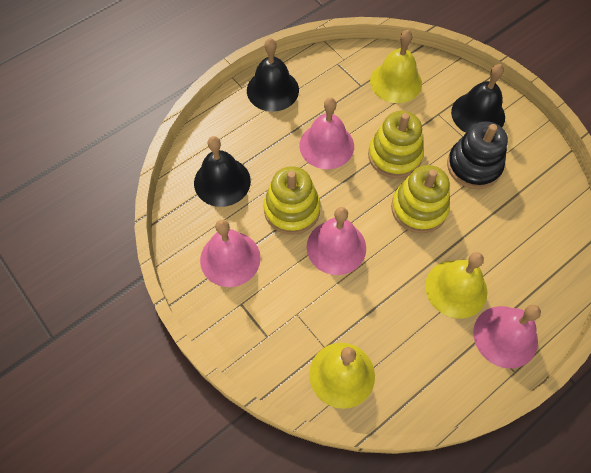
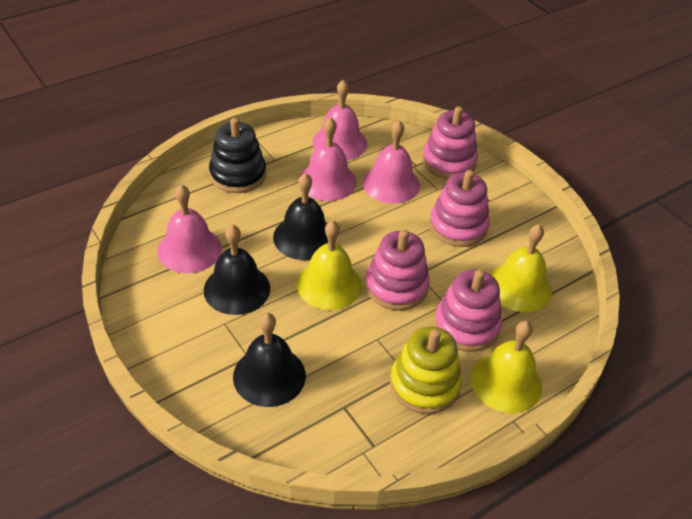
pink stacking toy: none = 0 -> [365,230,430,310] [422,106,478,179] [429,170,490,247] [434,269,502,352] = 4
yellow stacking toy: [263,166,321,235] [368,111,424,178] [391,165,450,233] = 3 -> [390,327,462,414] = 1

